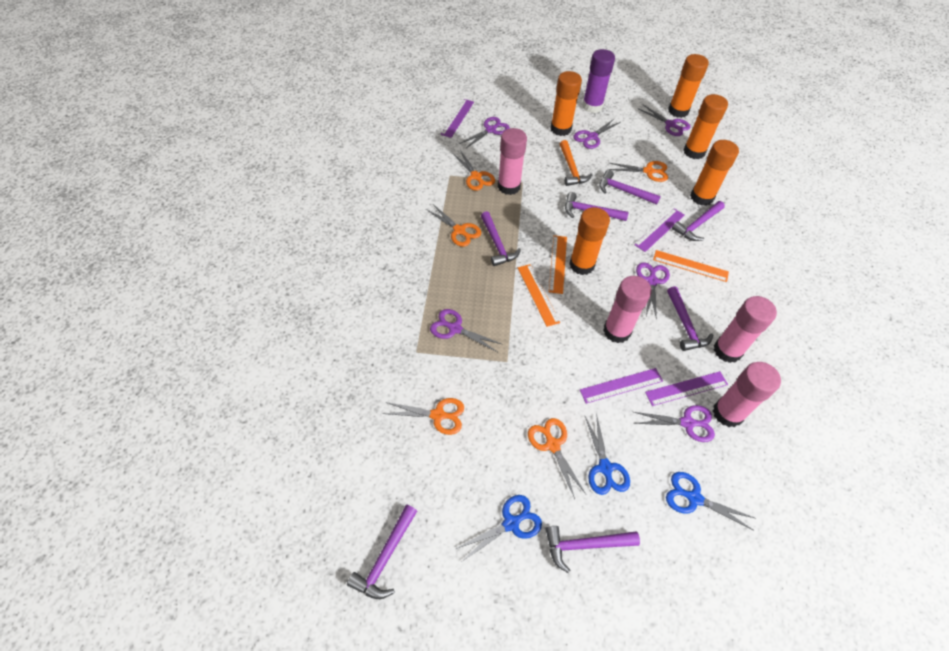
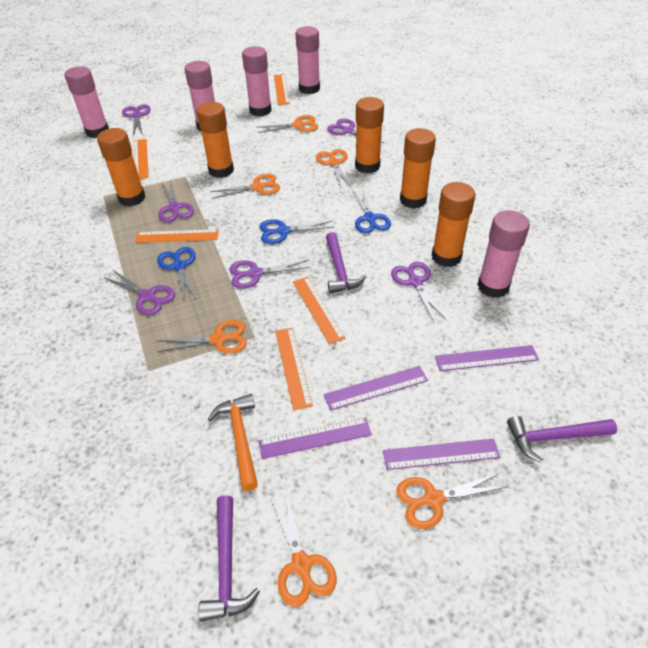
orange ruler: [518,264,560,327] [549,235,567,294] [653,250,729,282] = 3 -> [134,139,149,179] [135,229,219,243] [274,74,290,105] [275,328,313,410] [293,277,345,344] = 5
orange scissors: [382,398,464,435] [426,204,481,247] [452,150,495,191] [528,418,586,499] [608,161,668,182] = 5 -> [157,320,247,354] [210,174,280,199] [256,115,318,133] [270,489,337,607] [316,149,351,188] [396,473,506,529] = 6
pink glue stick: [498,128,527,195] [603,276,652,343] [713,362,781,427] [714,296,777,363] = 4 -> [64,66,109,138] [185,61,215,131] [242,46,272,116] [295,26,320,94] [477,210,530,298] = 5
purple glue stick: [582,49,615,113] = 1 -> none = 0
purple hammer: [347,505,417,599] [481,211,521,266] [546,526,640,573] [565,192,629,221] [599,170,661,205] [667,286,713,351] [672,201,725,241] = 7 -> [198,495,260,622] [326,232,366,293] [507,416,617,463] = 3

